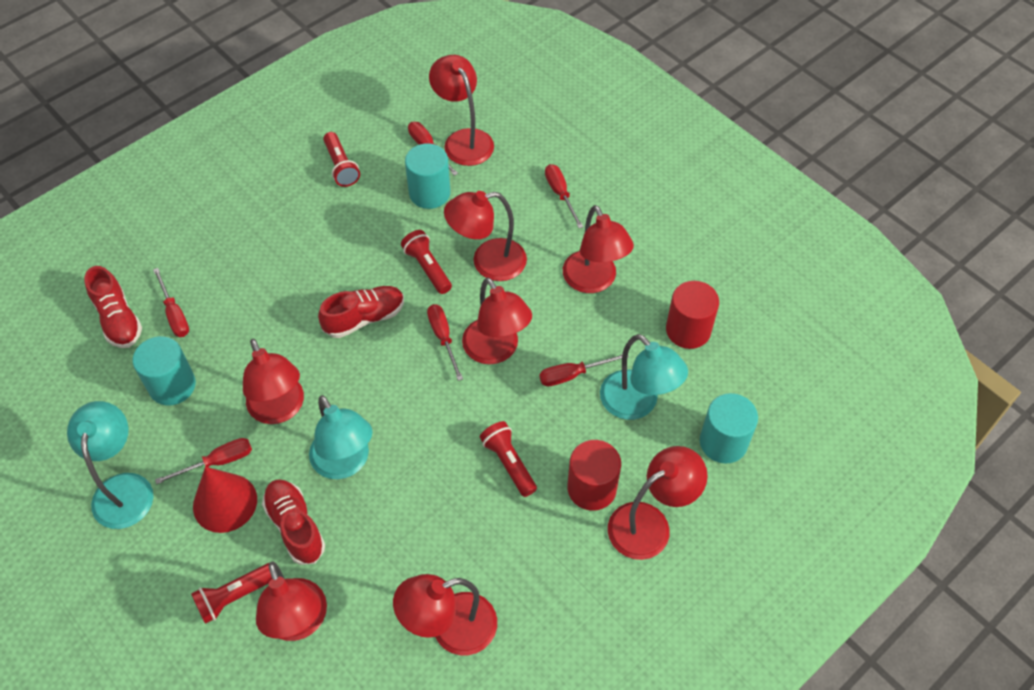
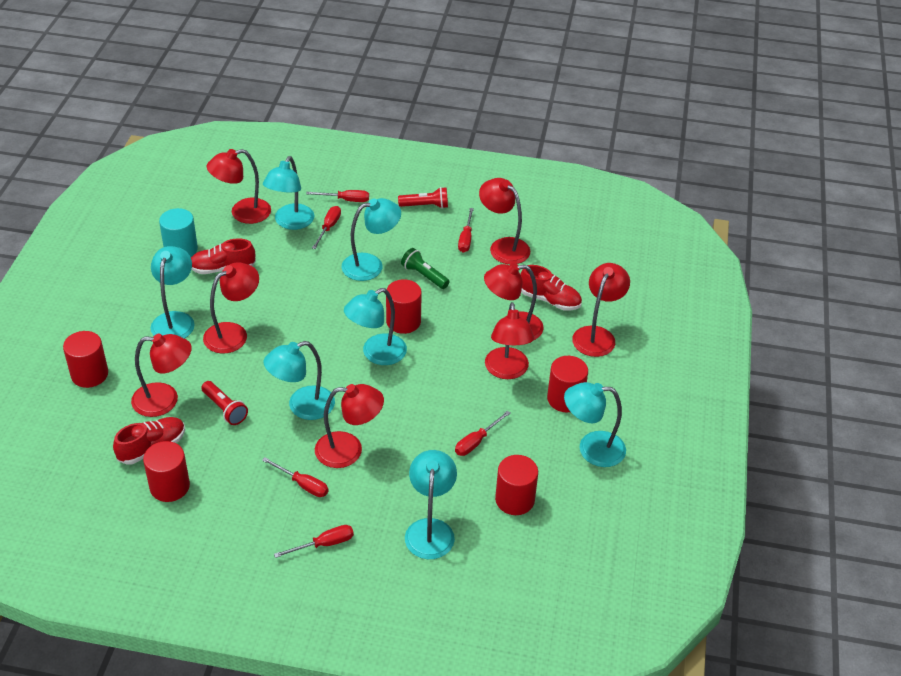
green flashlight: none = 0 -> [401,248,450,289] = 1
red cone: [193,467,257,533] = 1 -> none = 0
red cylinder: [567,440,621,511] [666,281,719,349] = 2 -> [63,331,108,388] [143,441,190,502] [386,279,422,334] [495,455,538,515] [547,356,588,412] = 5
red flashlight: [191,563,272,624] [323,132,360,187] [401,230,452,294] [480,421,537,497] = 4 -> [201,381,248,425] [398,187,448,209] = 2
turquoise cylinder: [133,336,196,405] [405,143,451,209] [700,393,758,464] = 3 -> [159,208,198,257] = 1
turquoise lamp: [67,401,153,529] [309,395,373,479] [600,334,688,420] = 3 -> [151,246,195,339] [263,156,314,230] [263,341,335,420] [341,198,401,281] [344,288,407,365] [405,450,457,559] [564,382,626,467] = 7

